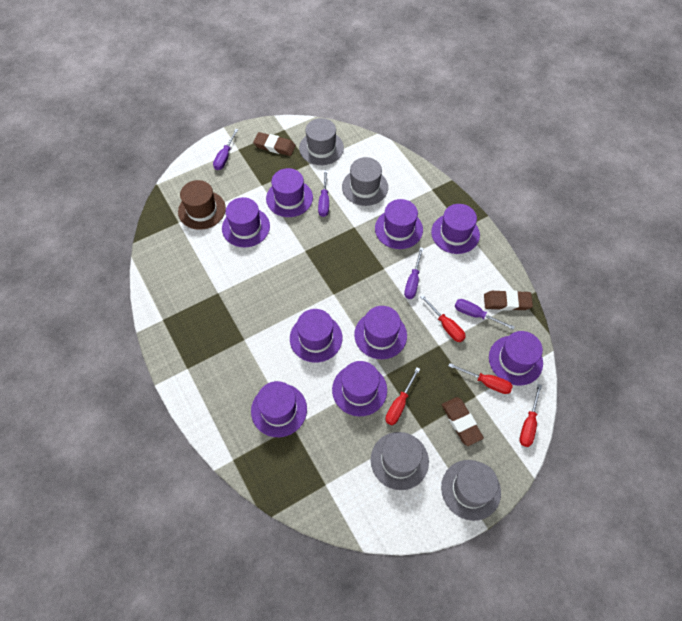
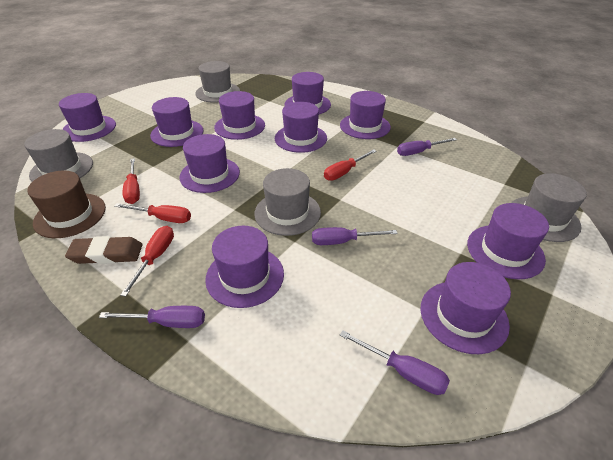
brown eraser: [253,132,296,156] [442,397,484,446] [484,290,533,311] = 3 -> [65,236,143,264] = 1
purple hat: [222,197,270,247] [251,381,307,437] [266,168,313,217] [290,309,343,363] [332,361,387,416] [354,306,407,359] [375,199,423,249] [431,204,480,254] [489,331,543,386] = 9 -> [59,93,116,142] [150,97,203,147] [179,134,240,193] [205,226,284,308] [214,91,265,140] [275,102,327,153] [285,72,331,114] [340,91,391,139] [420,262,511,354] [467,203,549,279] = 10

